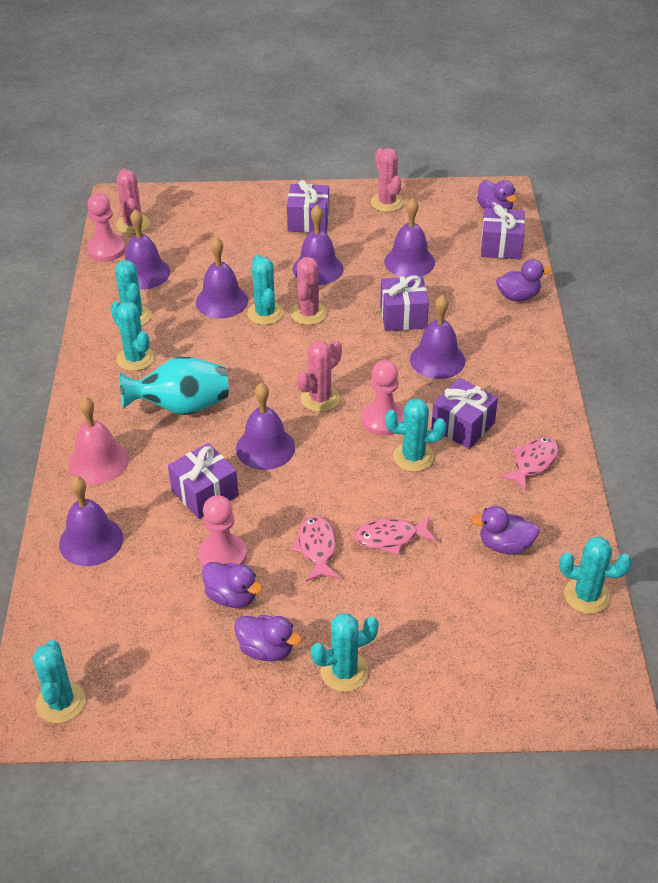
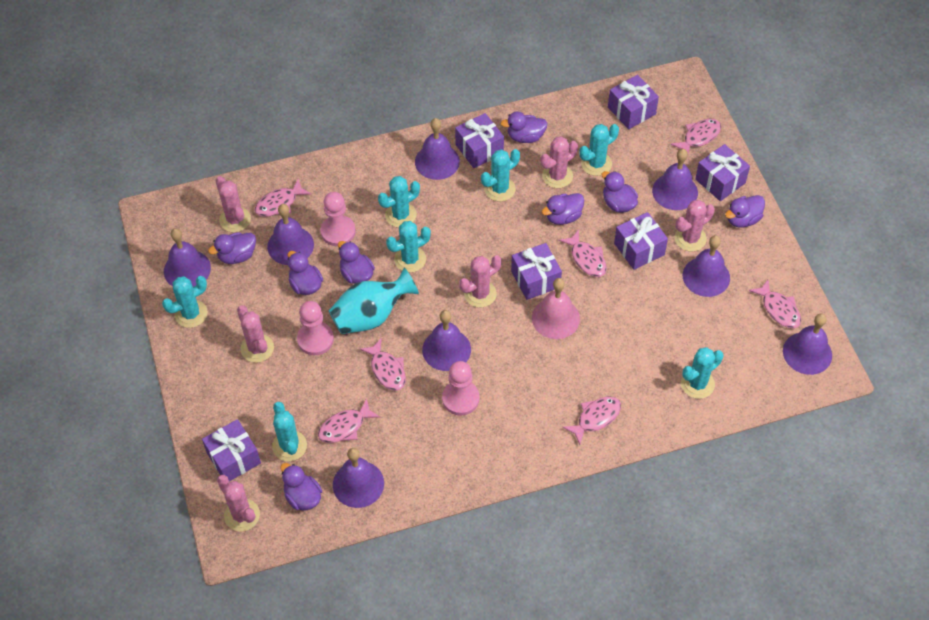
pink cactus: [116,168,150,234] [291,257,327,325] [297,341,342,412] [371,148,404,212] = 4 -> [215,176,251,232] [217,475,260,532] [237,305,274,363] [459,255,501,307] [541,136,578,188] [675,200,715,252] = 6
pink fish: [291,515,340,582] [354,516,437,555] [499,437,559,491] = 3 -> [255,178,311,217] [318,398,380,443] [359,338,406,391] [559,230,607,277] [562,396,621,445] [671,119,721,157] [749,280,801,328] = 7
purple bell: [59,476,123,566] [125,209,170,290] [196,237,248,318] [236,383,295,470] [293,205,344,285] [384,198,435,277] [410,295,465,379] = 7 -> [164,228,211,287] [267,204,314,265] [333,448,384,508] [415,118,460,180] [422,310,471,371] [652,149,698,210] [683,235,730,297] [783,313,832,375] = 8
purple duck: [202,562,262,608] [234,615,302,661] [471,506,540,554] [477,180,517,209] [496,259,551,301] = 5 -> [208,232,256,264] [280,463,322,511] [287,251,323,295] [338,241,375,284] [501,111,548,143] [541,193,584,225] [601,171,638,213] [725,195,765,227] = 8
purple gift: [168,443,239,519] [287,180,329,233] [380,275,429,331] [431,378,498,449] [481,205,525,259] = 5 -> [202,419,261,481] [455,113,504,168] [511,243,562,300] [608,75,659,129] [614,212,668,270] [695,144,750,201] = 6

